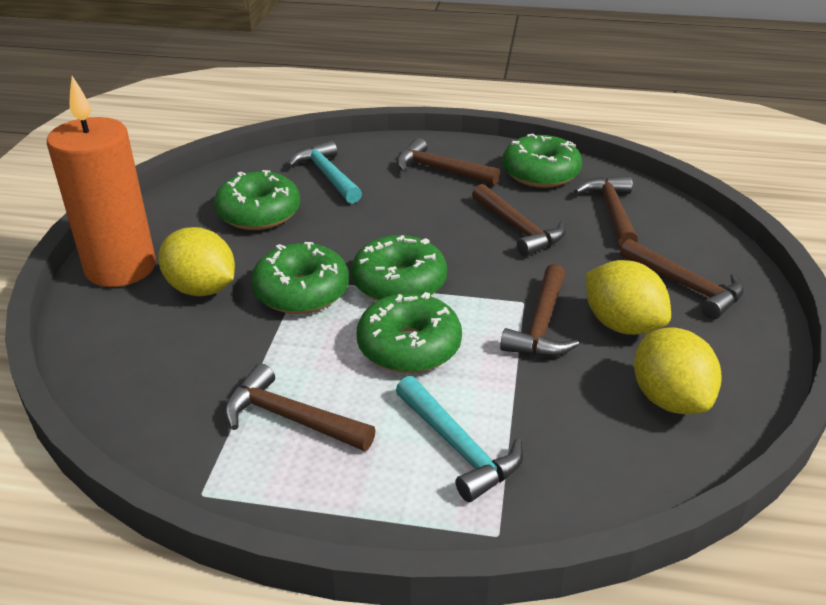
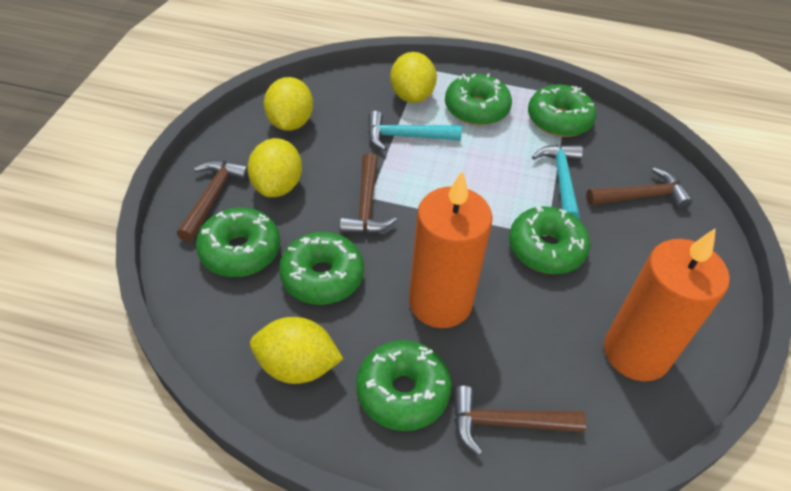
brown hammer: [225,363,376,451] [397,138,500,185] [472,184,566,257] [500,264,579,357] [575,176,638,247] [620,239,744,319] = 6 -> [177,160,249,242] [340,153,397,234] [453,386,586,456] [586,167,693,209] = 4
green donut: [214,170,300,230] [251,242,349,314] [351,235,447,301] [356,292,462,373] [502,134,582,188] = 5 -> [196,207,280,277] [279,232,364,305] [356,340,452,431] [445,73,512,125] [509,206,590,274] [528,85,597,137] = 6
orange candle: [47,76,156,287] = 1 -> [409,171,493,328] [604,228,730,381] = 2
yellow lemon: [158,227,235,296] [586,260,671,335] [634,327,722,414] = 3 -> [247,138,302,197] [250,317,343,384] [264,77,313,131] [390,52,437,103] = 4

